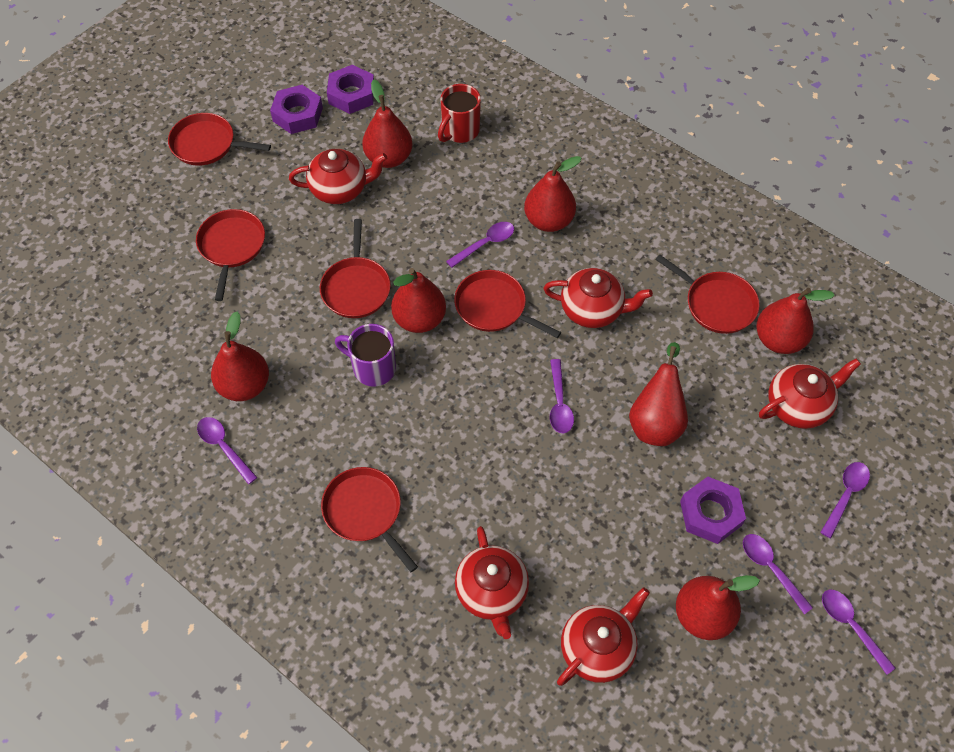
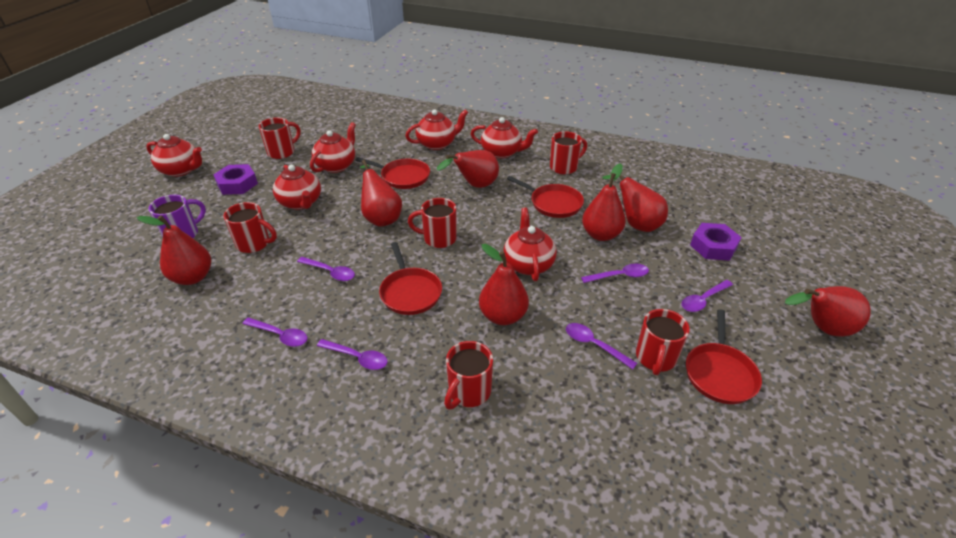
purple nut: [270,85,323,134] [327,65,374,114] [680,477,746,544] = 3 -> [213,164,258,195] [690,223,742,261] = 2
red mug: [438,84,481,143] = 1 -> [223,202,277,253] [259,117,301,159] [408,198,457,248] [444,341,493,409] [550,131,587,175] [636,309,690,375] = 6
red pan: [168,113,271,166] [196,209,265,301] [320,219,391,318] [321,467,418,572] [454,270,561,338] [655,254,759,334] = 6 -> [356,157,430,189] [379,242,442,315] [507,176,584,218] [686,309,762,404] = 4
red teapot: [289,149,387,204] [455,526,529,639] [543,268,653,328] [557,587,650,686] [759,358,861,429] = 5 -> [146,134,202,177] [273,165,321,210] [310,122,356,173] [405,109,468,150] [471,117,538,159] [503,208,557,281] = 6

